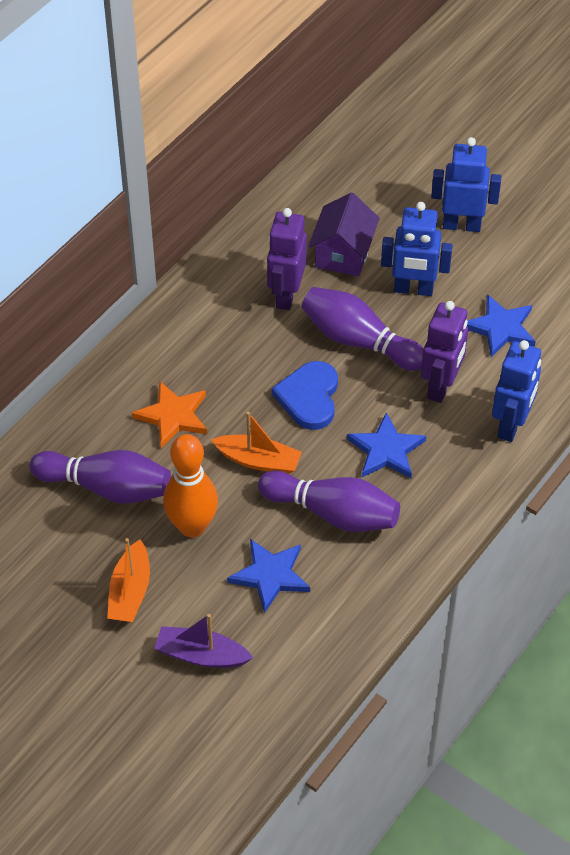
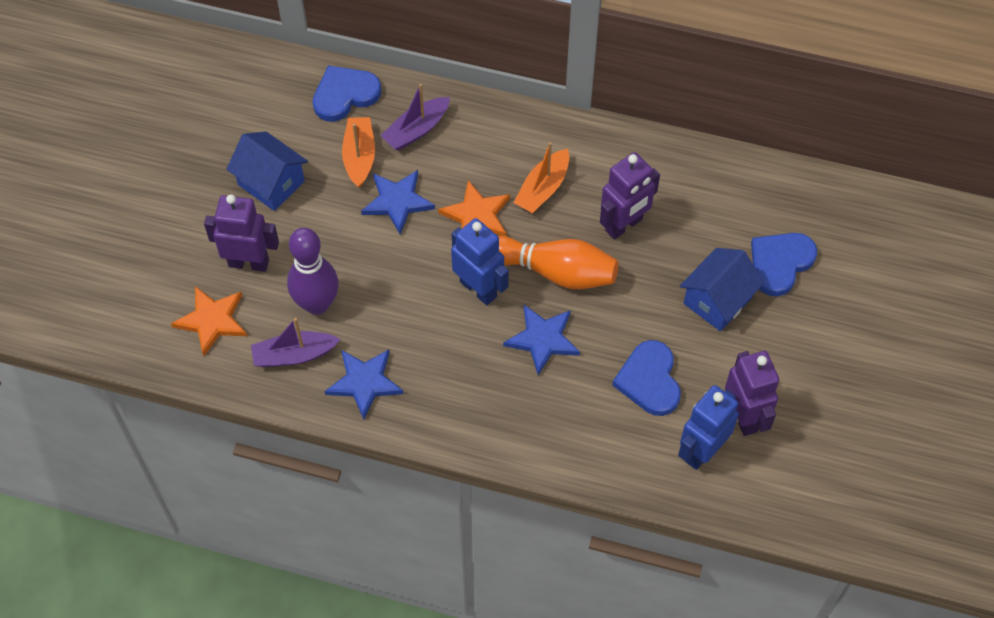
blue heart: [272,361,338,430] = 1 -> [313,65,381,122] [612,340,681,416] [751,233,817,296] = 3
blue house: none = 0 -> [227,132,308,211] [680,248,764,331] = 2
blue robot: [381,202,453,296] [431,137,501,232] [492,340,541,442] = 3 -> [451,218,509,305] [678,385,739,470] = 2
orange star: [132,381,207,448] = 1 -> [171,286,247,356] [438,180,510,236] = 2
purple boat: [154,614,253,668] = 1 -> [251,318,341,367] [381,84,450,150] = 2
purple bowling pin: [30,450,171,504] [258,471,400,532] [301,287,424,371] = 3 -> [287,228,339,315] = 1
purple house: [309,193,380,277] = 1 -> none = 0
purple robot: [267,208,307,310] [421,301,468,403] = 2 -> [204,194,279,272] [600,152,660,240] [725,351,779,436] = 3

